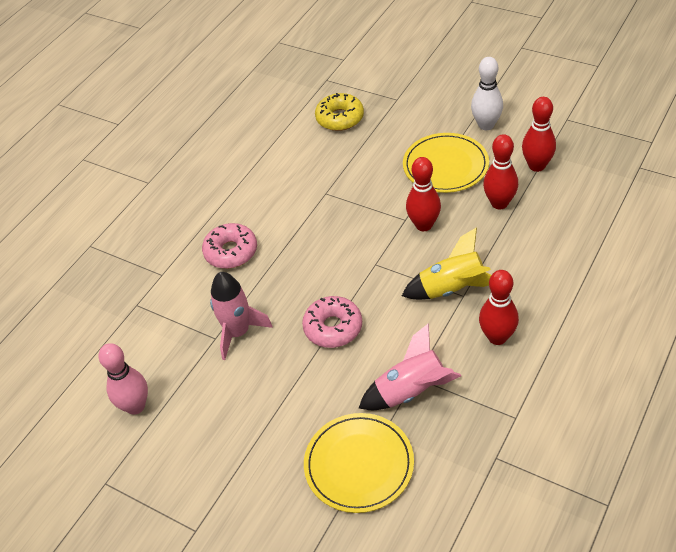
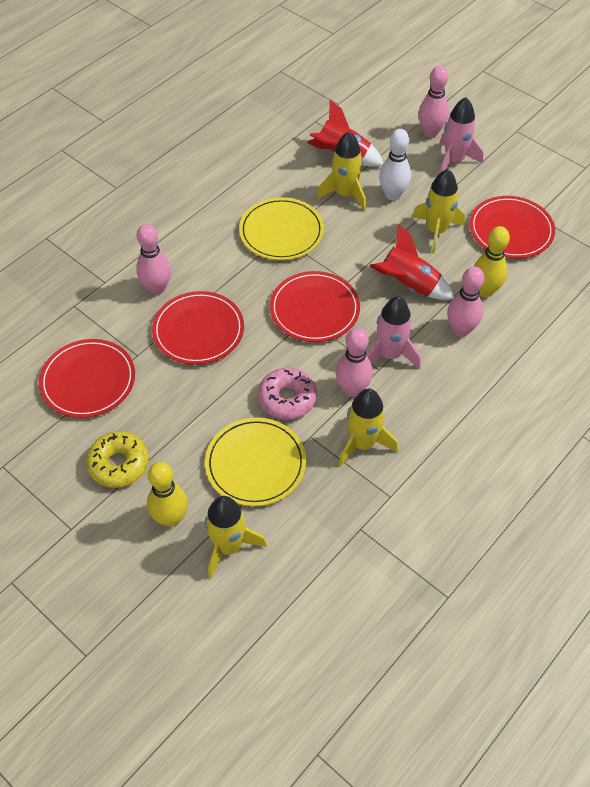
pink bowling pin: [98,343,148,415] = 1 -> [136,224,171,295] [336,328,373,397] [418,66,449,138] [447,266,485,337] = 4
pink donut: [202,223,257,269] [302,296,362,348] = 2 -> [258,368,317,420] = 1
red bowling pin: [406,157,441,231] [479,270,519,345] [483,134,518,209] [522,97,556,172] = 4 -> none = 0
red plate: none = 0 -> [39,339,135,418] [152,291,244,365] [270,271,360,342] [469,196,555,258] = 4
red rocket: none = 0 -> [307,100,384,167] [370,224,454,300] = 2
yellow bowling pin: none = 0 -> [147,462,188,527] [474,226,510,297] = 2
yellow rocket: [402,228,491,300] = 1 -> [205,496,267,579] [316,131,366,211] [338,388,398,467] [412,169,465,253] = 4

